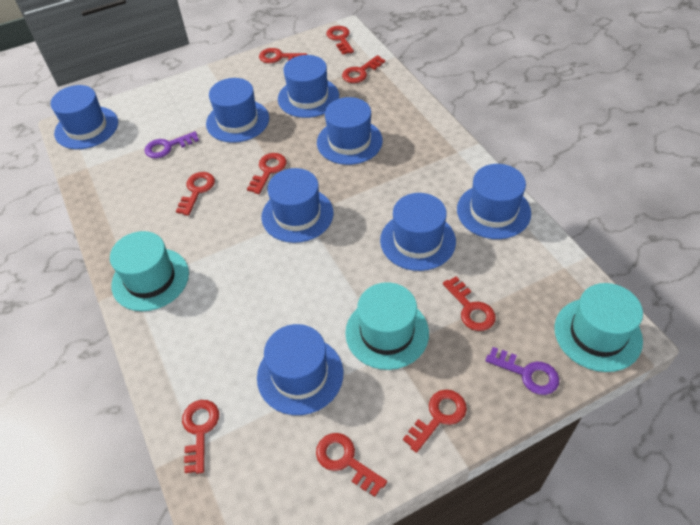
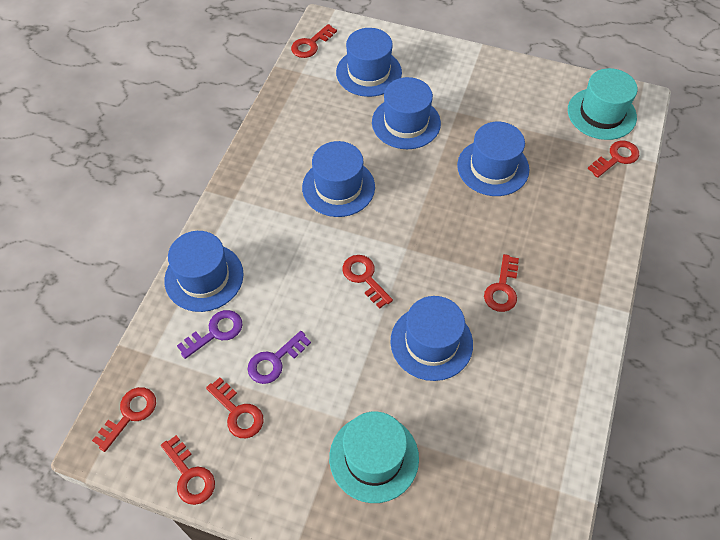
blue hat: [51,85,118,149] [206,78,269,143] [257,324,343,415] [261,168,334,243] [278,55,339,118] [317,97,383,165] [380,193,456,271] [457,164,531,239] = 8 -> [164,231,244,312] [302,141,375,217] [336,28,402,97] [372,77,441,149] [390,296,473,381] [457,122,529,196] = 6
red key: [176,172,215,216] [182,400,219,474] [247,153,286,194] [259,48,307,63] [316,433,387,497] [327,26,354,54] [342,55,385,83] [403,390,467,453] [443,276,496,331] = 9 -> [92,387,156,452] [161,435,215,505] [206,377,264,438] [291,24,337,58] [342,255,393,309] [484,254,519,312] [588,141,639,178] = 7
turquoise hat: [110,231,189,311] [345,282,429,370] [554,283,643,372] = 3 -> [329,411,419,503] [568,68,638,140] = 2

